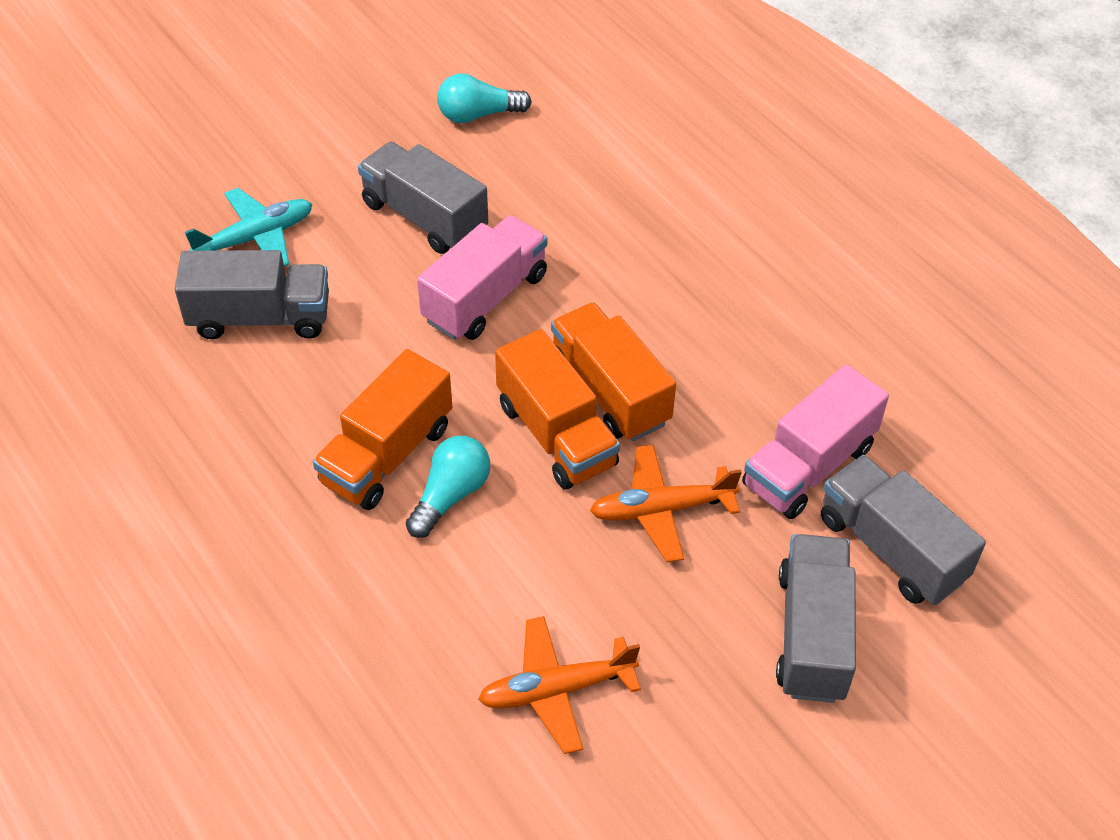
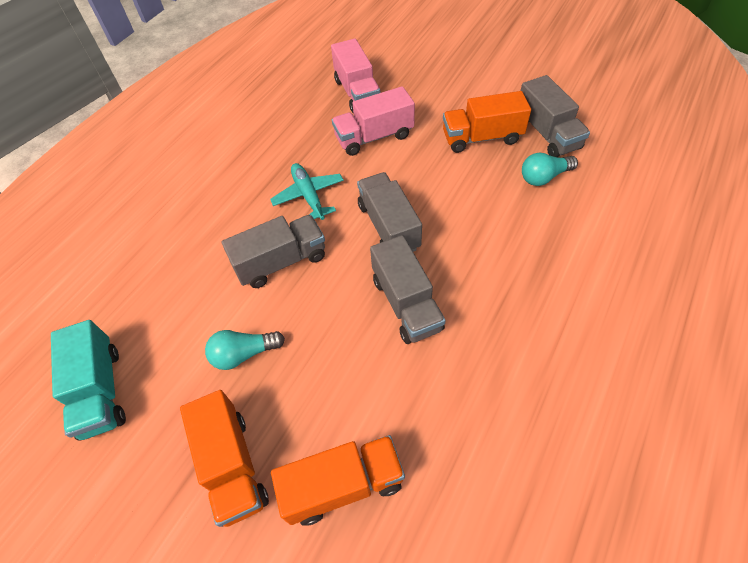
orange plane: [478,616,641,754] [590,445,742,562] = 2 -> none = 0
turquoise truck: none = 0 -> [51,320,126,441] = 1

